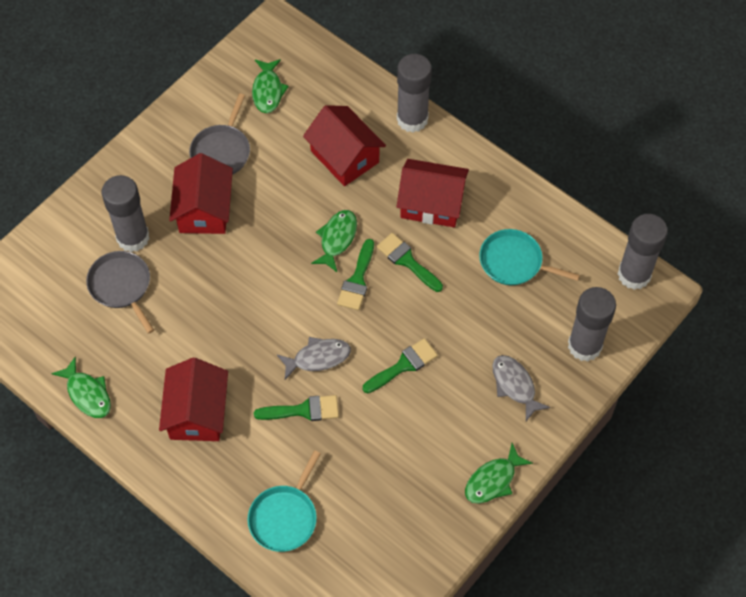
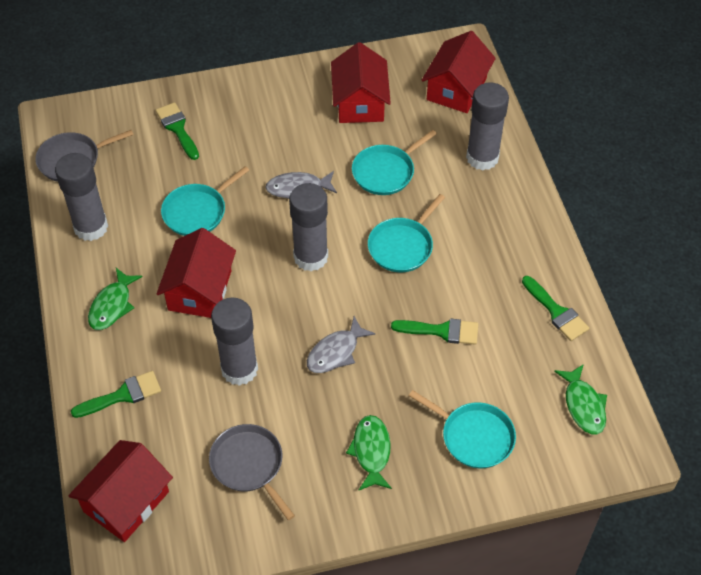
green fish: [51,357,111,418] [252,59,289,113] [311,210,357,272] [465,443,533,504] = 4 -> [88,268,143,330] [346,415,392,490] [554,364,607,435] = 3
turquoise pan: [248,450,321,552] [479,229,580,285] = 2 -> [161,166,249,236] [352,130,437,195] [368,194,445,272] [409,390,516,468] = 4

